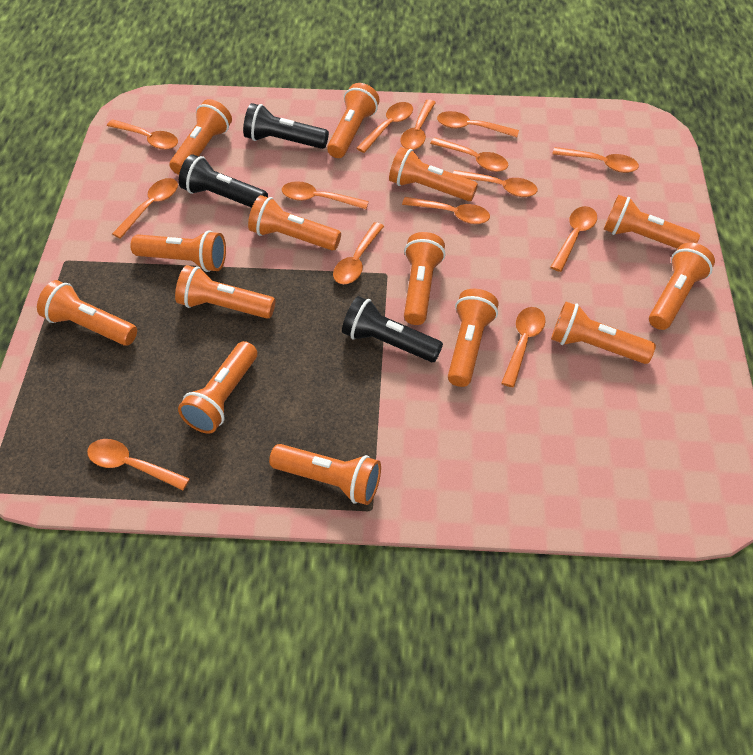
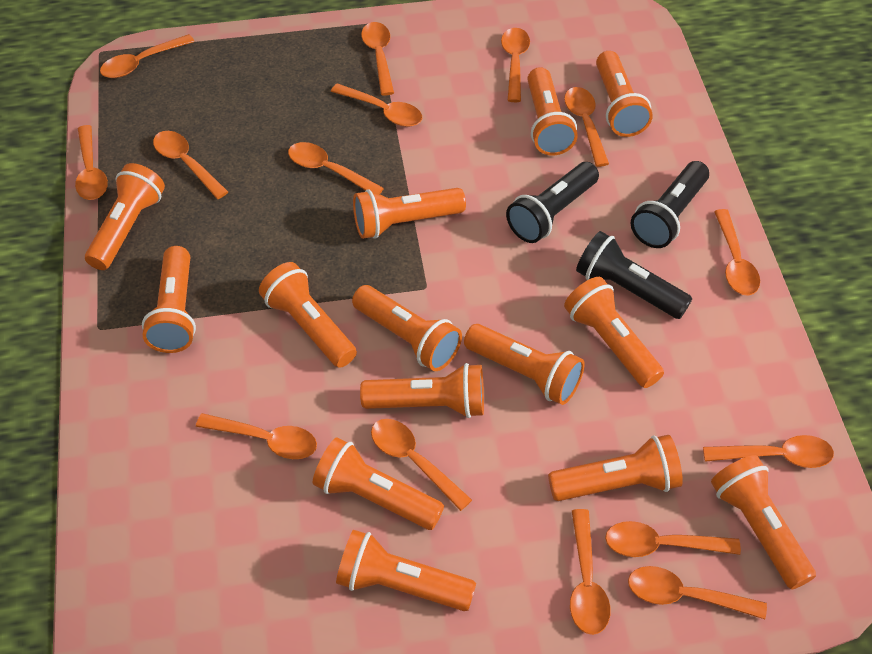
orange spoon: [87,439,190,490] [107,119,178,150] [112,178,178,239] [282,181,369,209] [333,222,384,284] [356,102,413,153] [400,100,436,150] [402,197,490,224] [430,137,509,172] [437,111,519,137] [453,170,538,197] [501,307,546,387] [550,206,597,272] [552,147,639,173] = 14 -> [75,125,108,200] [100,34,195,78] [153,131,228,199] [196,413,317,459] [288,142,384,194] [331,83,422,127] [361,22,394,96] [371,419,472,511] [501,28,530,102] [564,87,609,167] [570,509,611,635] [605,521,741,557] [628,566,767,619] [703,435,834,468] [714,209,760,295] = 15

